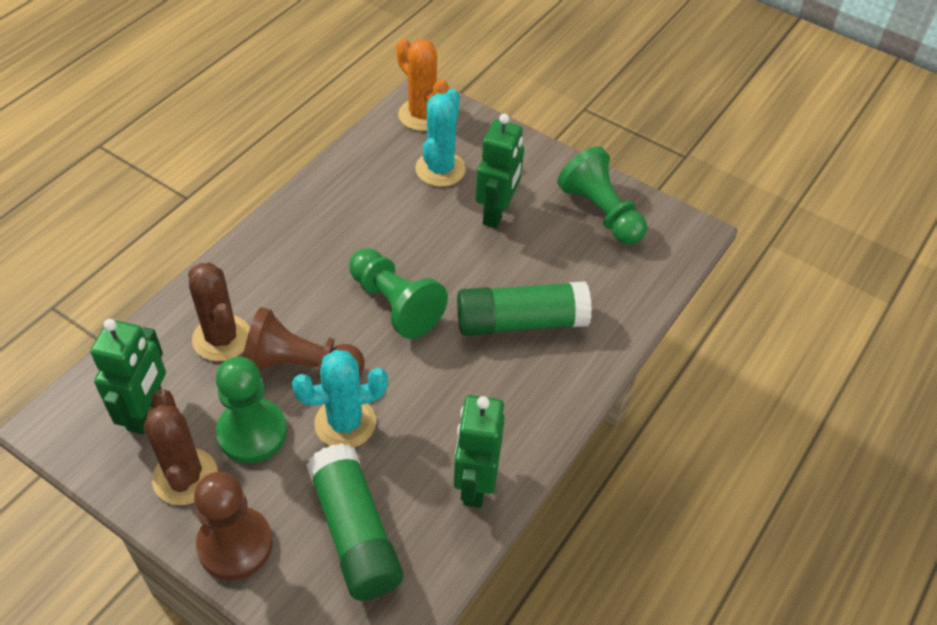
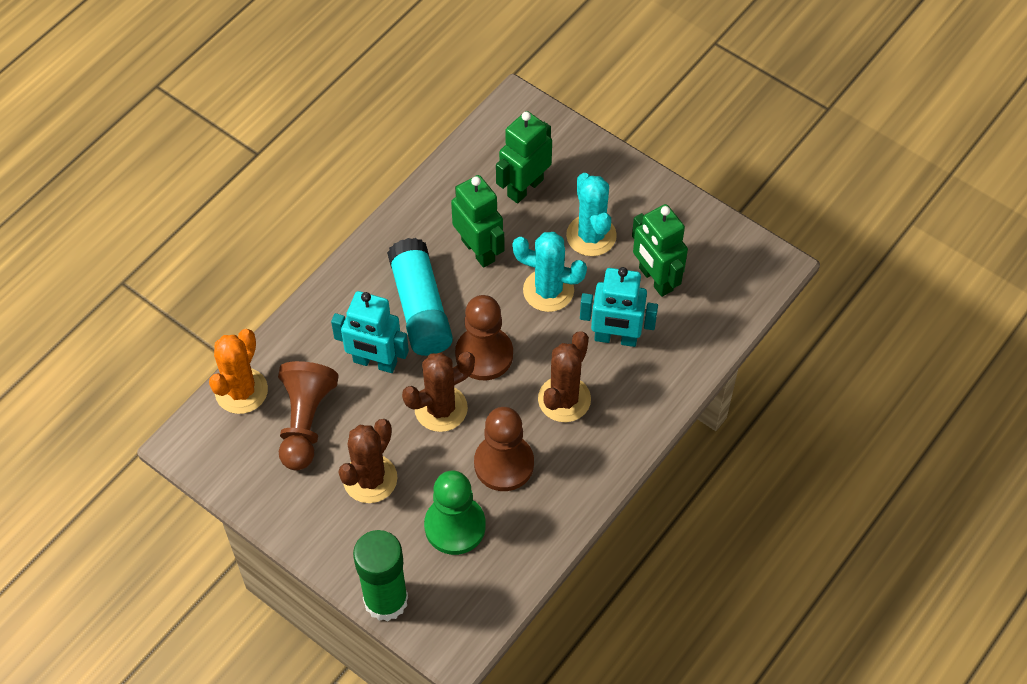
brown cactus: [144,389,217,505] [188,263,250,362] = 2 -> [338,419,398,503] [402,352,475,432] [538,331,591,422] = 3
brown pawn: [194,472,273,580] [243,307,365,379] = 2 -> [278,361,339,470] [455,295,513,380] [474,407,534,491] = 3
green glue stick: [306,443,403,601] [457,282,592,336] = 2 -> [353,530,408,621] = 1
green pawn: [216,357,287,463] [349,248,448,339] [558,147,647,245] = 3 -> [424,471,486,555] = 1
turquoise glue stick: none = 0 -> [387,238,453,356] = 1
turquoise robot: none = 0 -> [331,291,409,373] [580,267,658,347] = 2

